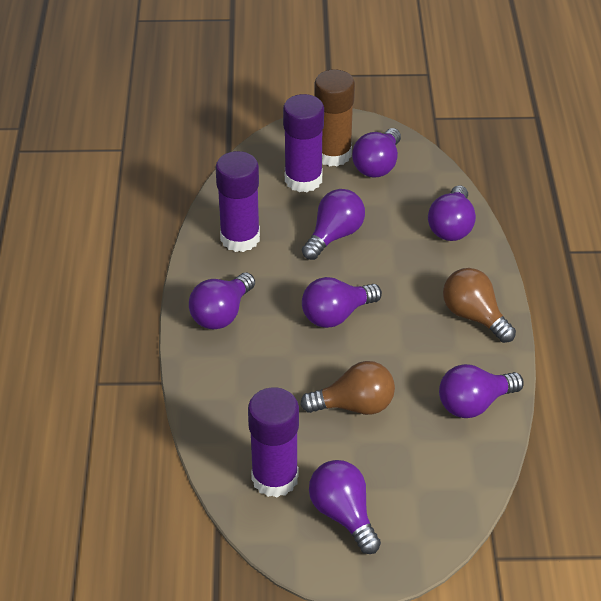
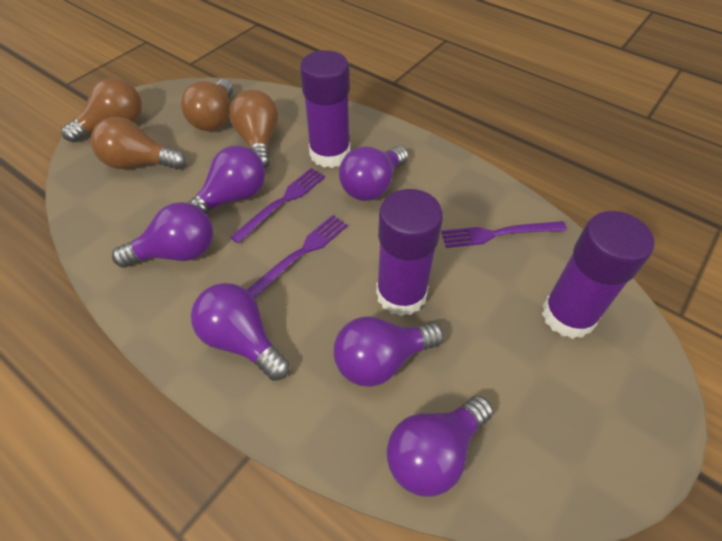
brown glue stick: [314,69,355,166] = 1 -> none = 0
brown light bulb: [300,361,395,415] [443,268,516,343] = 2 -> [61,78,142,142] [91,117,186,169] [181,79,233,131] [229,90,278,168] = 4
purple fork: none = 0 -> [230,168,325,244] [247,215,348,299] [441,221,567,248] = 3
purple light bulb: [189,272,255,330] [302,189,365,260] [302,277,382,328] [309,460,381,554] [352,128,401,177] [428,185,476,241] [439,364,524,418] = 7 -> [112,202,213,268] [187,145,265,214] [191,283,290,381] [334,316,444,387] [339,146,408,201] [387,395,493,497] = 6

